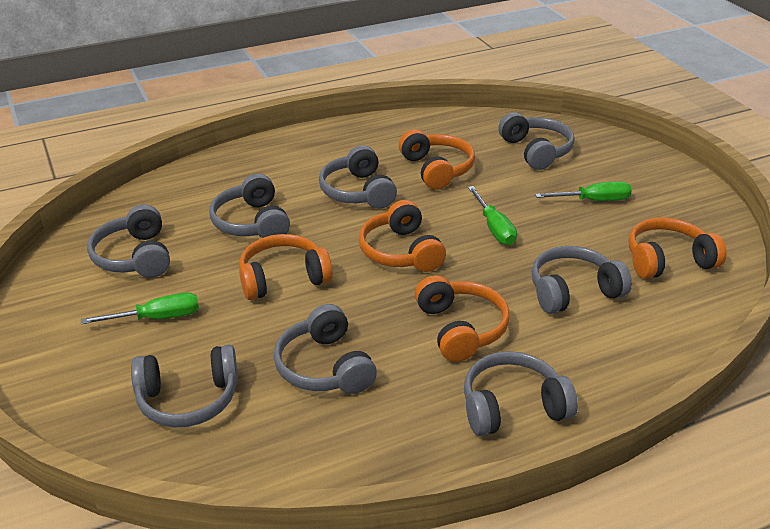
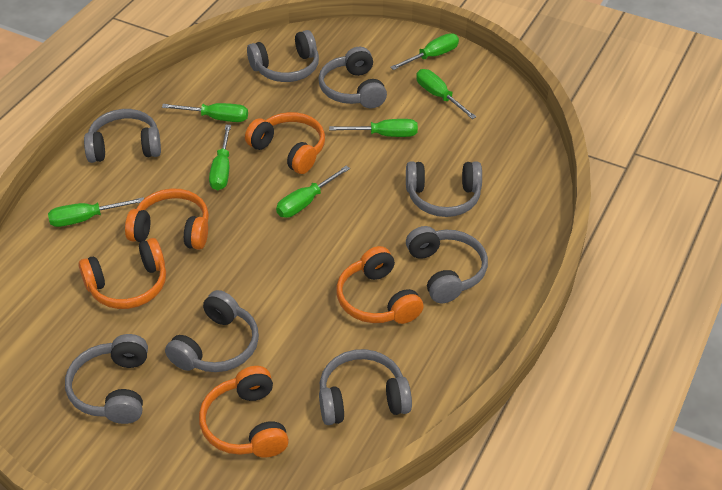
green screwdriver: [81,293,199,324] [468,186,517,245] [535,181,632,201] = 3 -> [48,197,144,227] [162,103,248,122] [209,125,231,190] [276,166,350,218] [329,119,418,137] [390,33,459,70] [416,69,476,119] = 7

